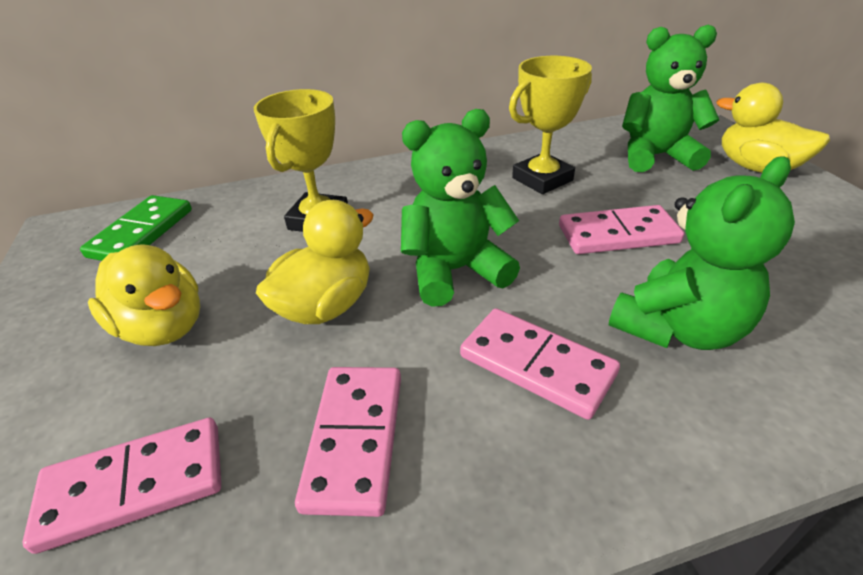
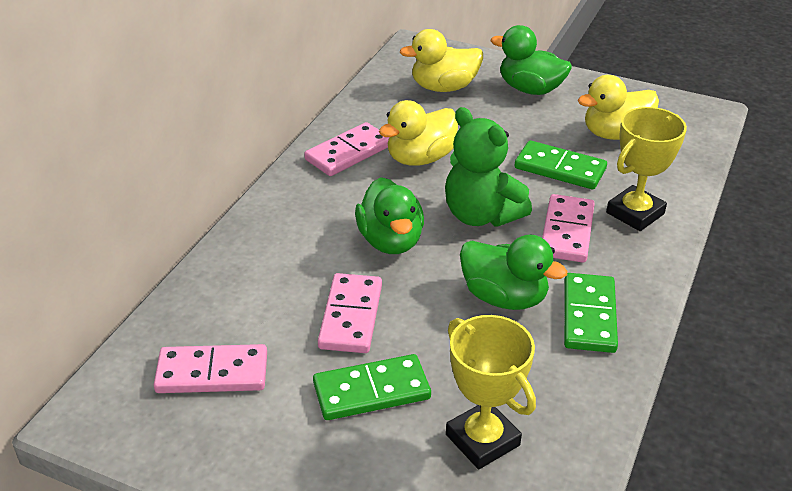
green domino: [80,195,192,261] = 1 -> [313,354,431,420] [514,141,607,189] [564,273,618,353] = 3
green duck: none = 0 -> [355,177,424,254] [460,235,568,310] [491,25,572,95] = 3
green teddy bear: [401,109,520,307] [609,156,795,350] [622,25,719,172] = 3 -> [445,107,532,227] = 1

